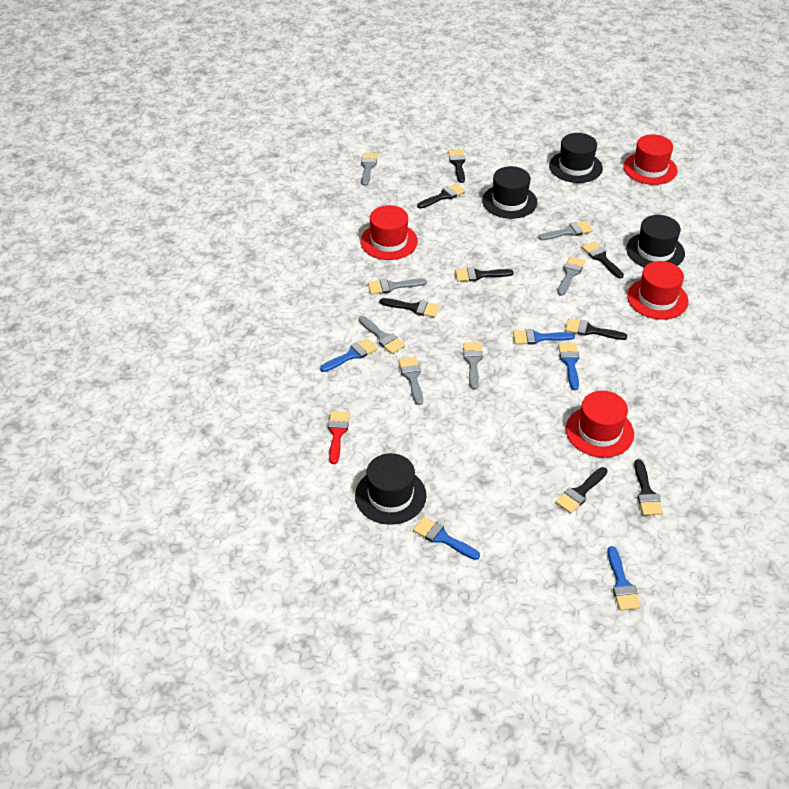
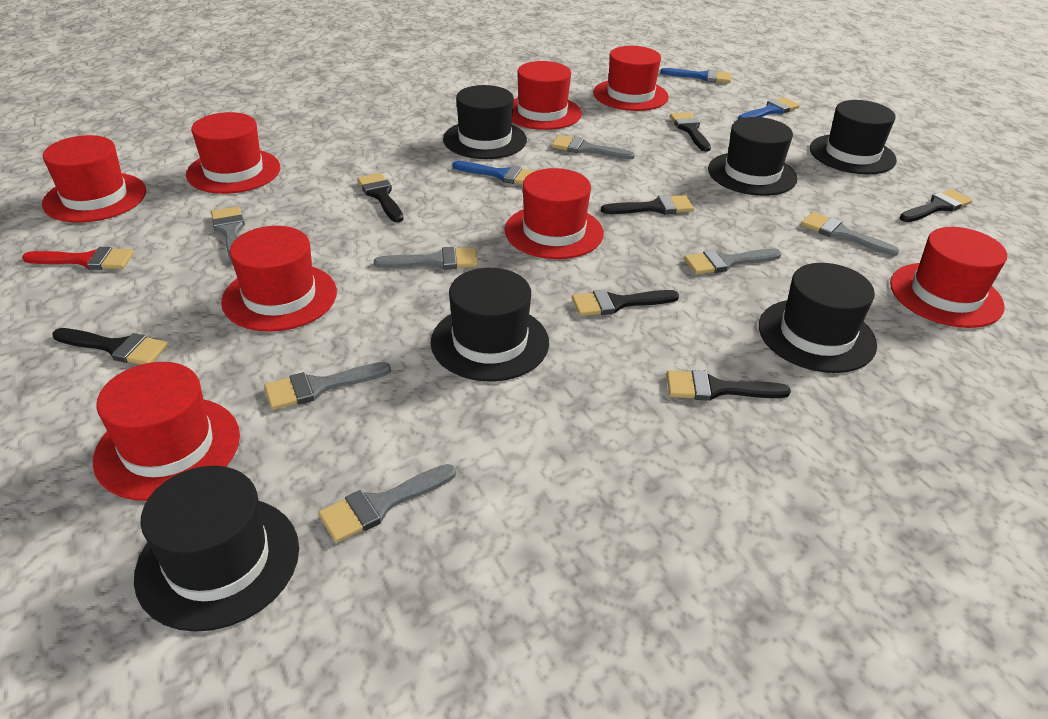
black brush: [380,298,439,317] [417,183,466,209] [448,150,465,183] [455,267,514,282] [555,467,608,514] [565,318,627,340] [582,241,624,279] [634,459,663,515] = 8 -> [53,328,168,365] [357,173,404,222] [572,290,679,316] [601,195,694,214] [667,370,791,401] [670,112,711,152] [900,189,972,222] = 7
black hat: [355,453,427,525] [482,166,538,219] [549,133,603,183] [626,215,685,267] = 4 -> [134,466,299,632] [431,268,549,381] [443,85,527,159] [708,117,797,196] [759,263,877,373] [810,100,897,174] = 6
blue brush: [320,338,377,372] [413,516,480,560] [513,329,575,345] [558,343,579,390] [607,546,641,611] = 5 -> [453,161,535,185] [660,68,731,83] [738,97,800,120] = 3
red hat: [360,205,418,260] [566,391,634,458] [623,134,678,185] [627,261,689,319] = 4 -> [42,135,146,223] [93,362,240,501] [186,112,280,194] [221,226,337,332] [505,168,604,259] [512,61,582,130] [593,46,669,111] [890,227,1007,328] = 8

